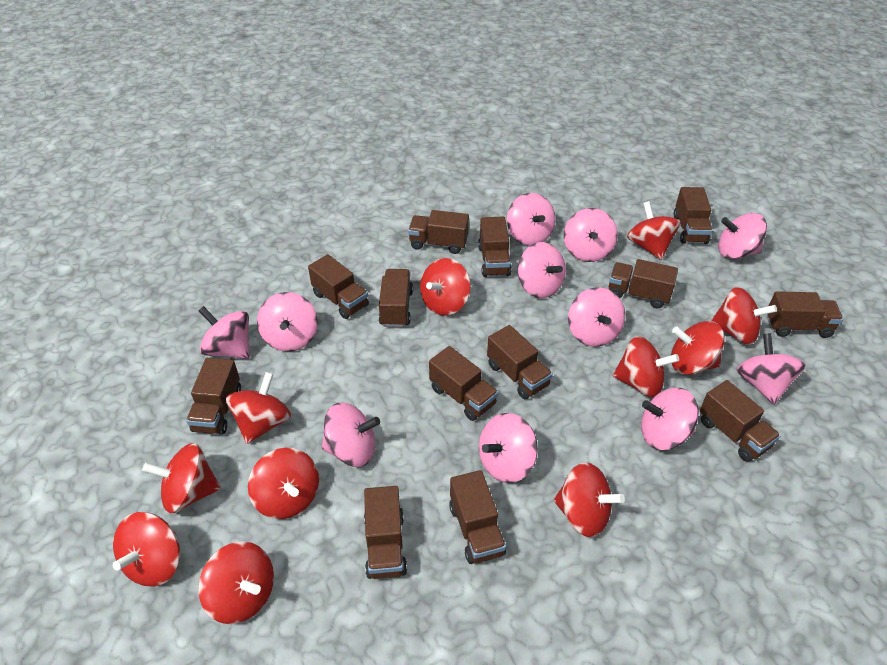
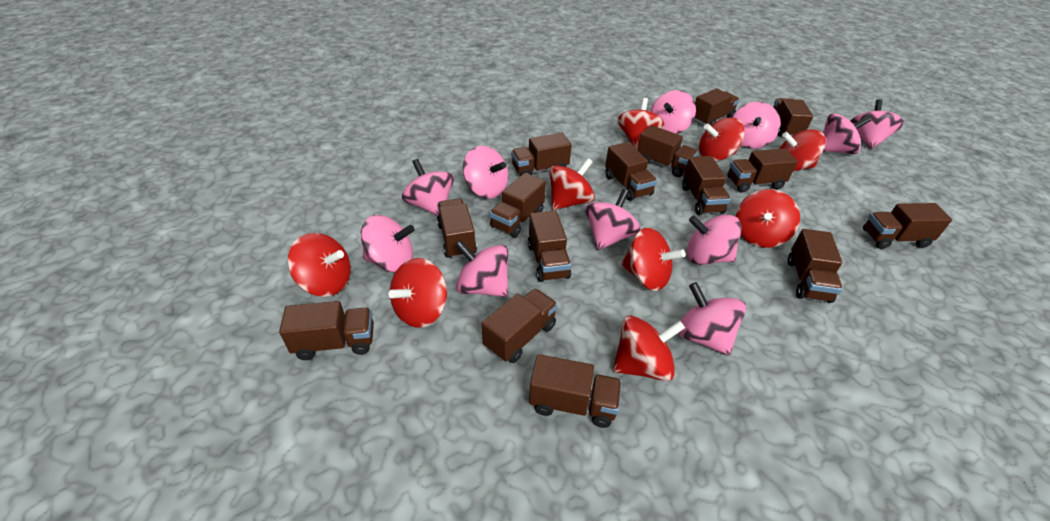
brown truck: [186,358,241,435] [308,254,369,319] [364,486,407,579] [379,269,413,327] [408,210,469,254] [429,346,498,421] [449,470,506,564] [478,217,512,277] [487,325,553,399] [609,259,678,308] [673,187,713,244] [700,380,781,462] [767,291,843,338] = 13 -> [279,301,374,360] [437,198,477,259] [481,289,558,363] [489,173,546,237] [511,133,571,176] [528,211,571,282] [529,354,622,428] [605,142,657,201] [637,125,698,177] [682,156,731,215] [694,88,740,126] [728,148,798,193] [774,98,813,137] [788,229,842,303] [863,203,952,249] = 15
red spinning top: [113,512,180,587] [142,443,221,513] [198,541,274,624] [226,372,291,444] [248,448,319,519] [420,258,471,316] [554,462,625,537] [613,336,679,398] [627,201,681,260] [671,321,725,375] [710,287,777,345] = 11 -> [287,233,351,297] [388,258,447,328] [549,158,595,210] [613,315,685,381] [617,98,665,149] [621,227,685,291] [699,117,745,162] [736,189,800,248] [779,129,826,172] = 9

